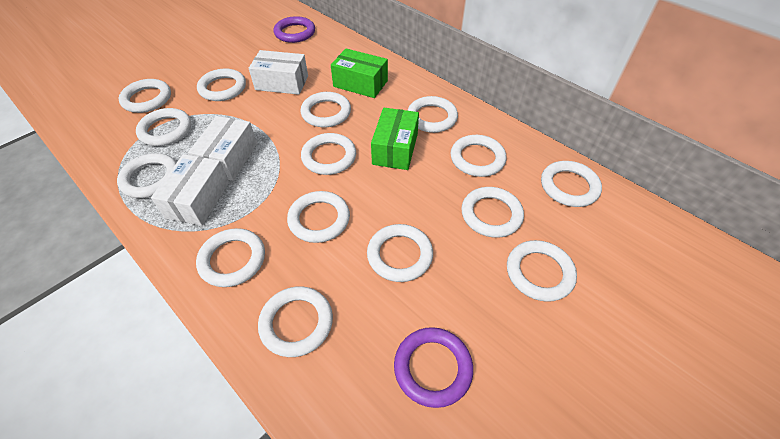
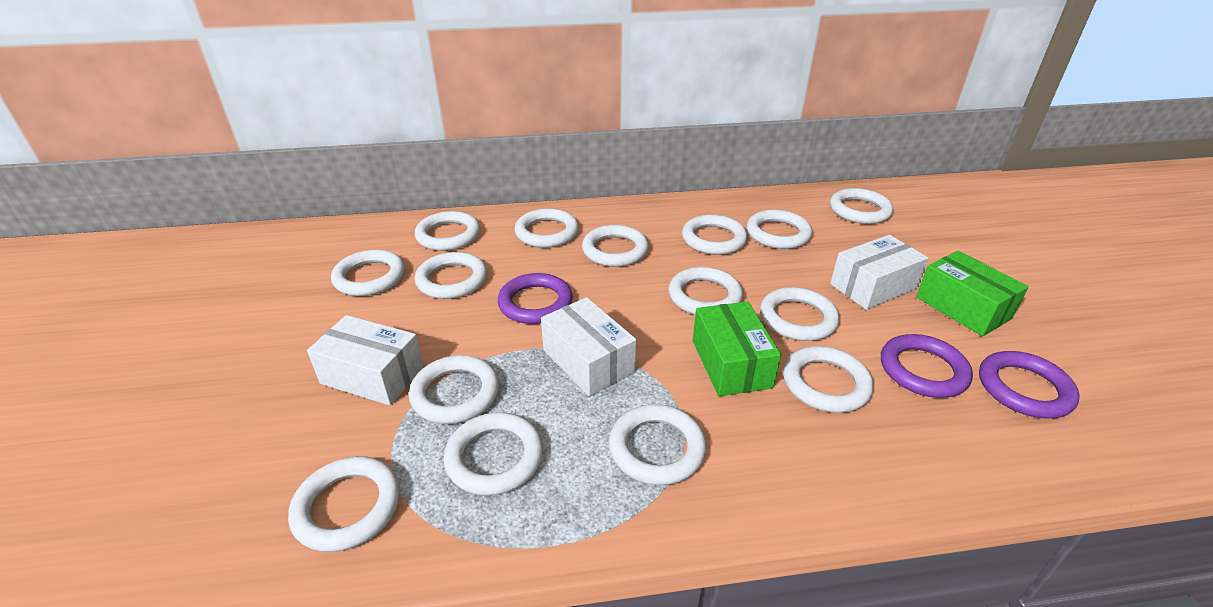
purple ring: [274,16,315,43] [394,327,473,408] = 2 -> [498,273,573,324] [881,334,973,398] [979,351,1080,419] = 3

